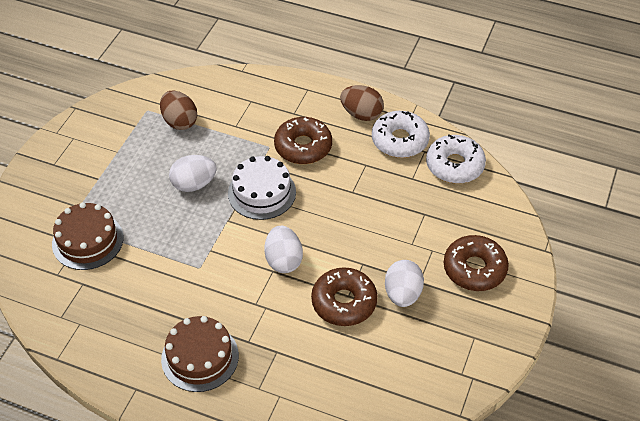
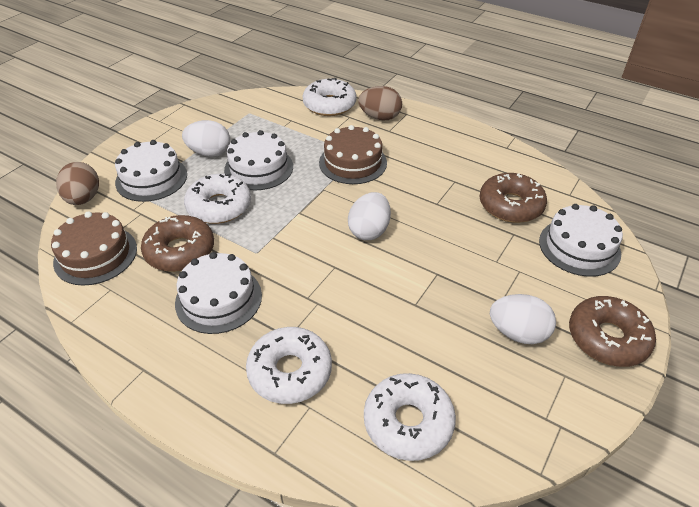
white cake: [228,156,296,220] = 1 -> [115,140,187,202] [175,252,262,334] [224,130,293,190] [539,204,623,277] = 4
white donut: [372,111,430,158] [426,135,486,184] = 2 -> [184,174,251,224] [246,327,332,404] [303,78,356,116] [364,373,456,461] = 4

